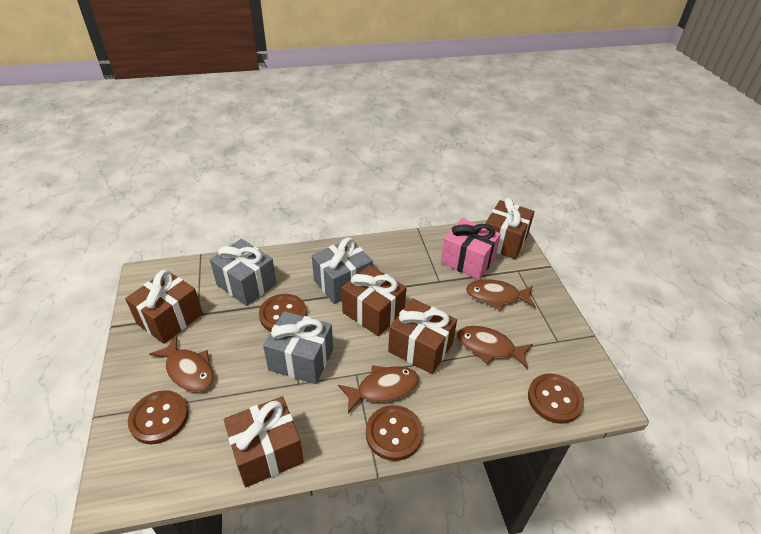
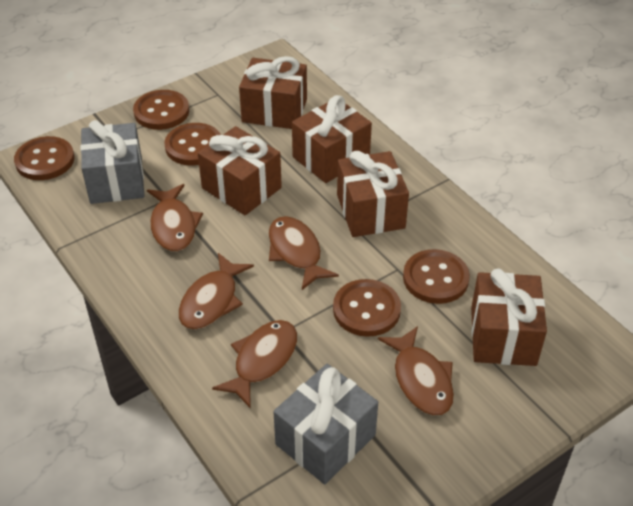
brown button: [128,390,188,444] [259,294,307,331] [366,405,423,461] [528,373,584,424] = 4 -> [14,136,75,180] [133,90,189,130] [164,123,221,166] [333,279,401,337] [403,249,470,304] = 5
brown fish: [149,336,214,392] [338,365,419,413] [457,326,533,368] [466,279,536,311] = 4 -> [147,184,203,251] [178,253,254,330] [212,320,297,409] [268,216,339,290] [378,326,454,416] = 5
grey gift: [210,239,277,306] [263,311,333,384] [312,237,373,304] = 3 -> [80,120,144,204] [273,364,378,484] = 2
pink gift: [441,218,501,280] = 1 -> none = 0

